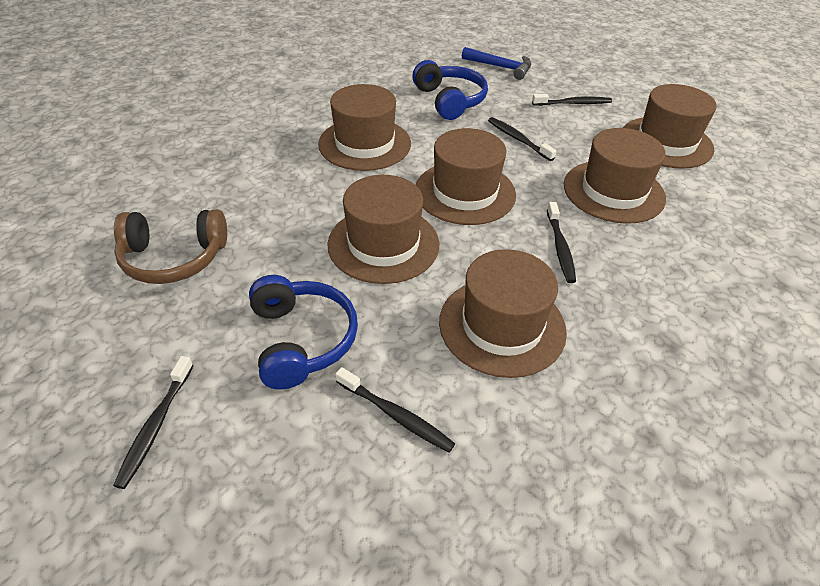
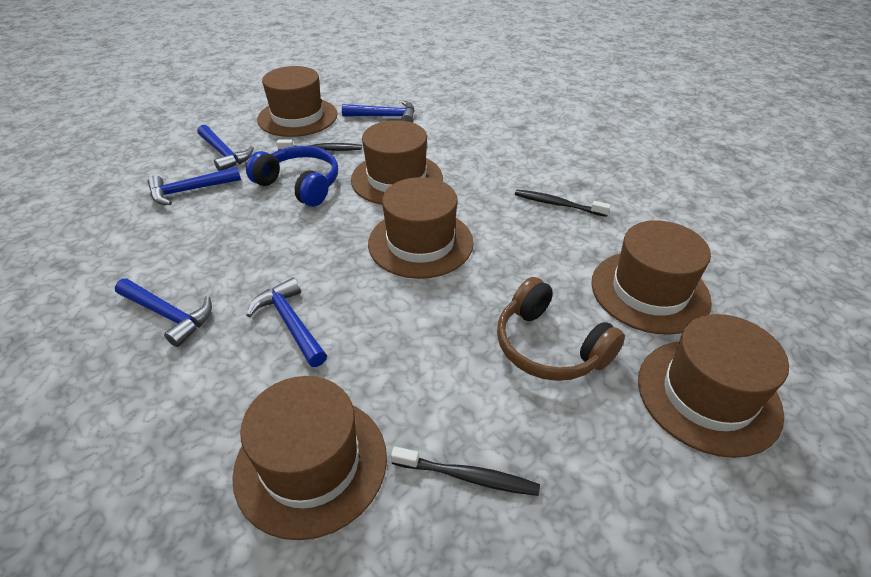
black toothbrush: [113,356,194,489] [336,367,455,453] [488,117,557,161] [532,94,612,106] [547,202,576,283] = 5 -> [277,139,362,151] [391,446,540,496] [515,190,611,217] = 3
blue hammer: [462,47,531,80] = 1 -> [115,278,212,347] [148,167,241,205] [197,125,254,171] [246,278,327,367] [342,100,415,123] = 5
blue headphones: [249,275,358,389] [412,60,488,120] = 2 -> [246,146,338,207] = 1

